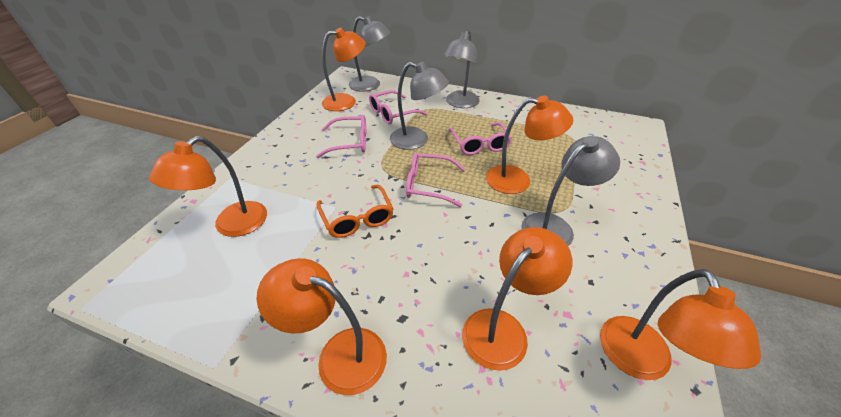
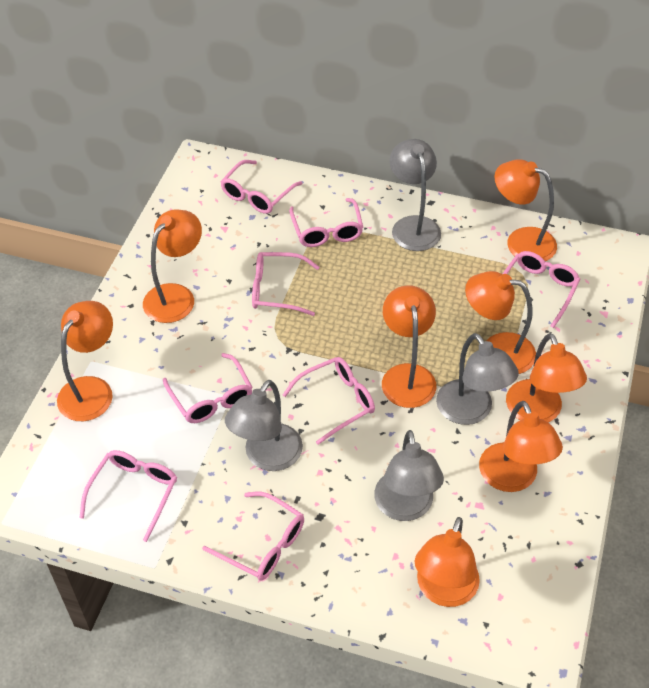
orange glasses: [316,185,393,238] = 1 -> none = 0
orange lamp: [149,136,267,237] [256,258,387,395] [322,28,366,111] [462,227,572,371] [486,96,573,194] [600,269,762,380] = 6 -> [57,301,113,421] [143,209,202,323] [382,285,436,408] [415,517,480,607] [465,271,536,374] [479,401,563,492] [495,159,557,261] [506,333,587,422] = 8
pink glasses: [316,115,366,158] [369,90,427,124] [406,152,466,207] [449,122,512,155] = 4 -> [79,450,177,542] [163,353,253,423] [202,491,304,580] [220,160,303,214] [252,252,319,316] [283,357,375,445] [289,198,363,247] [503,251,580,328] = 8

